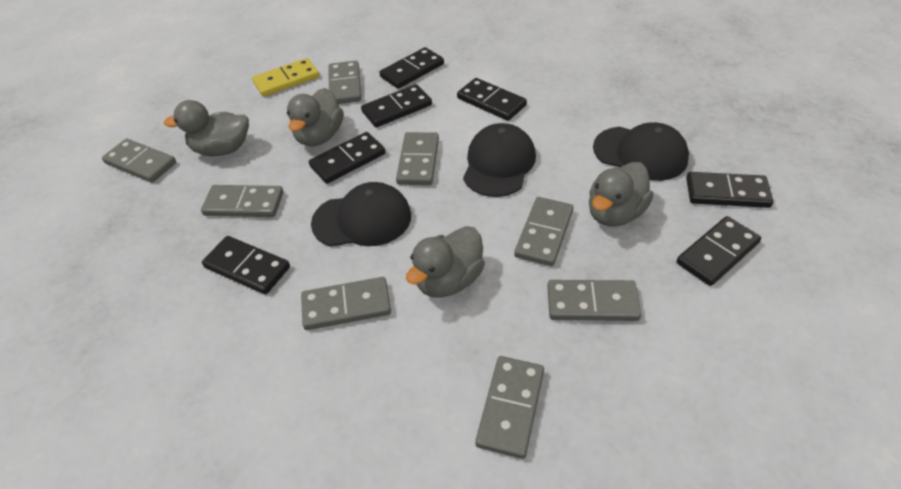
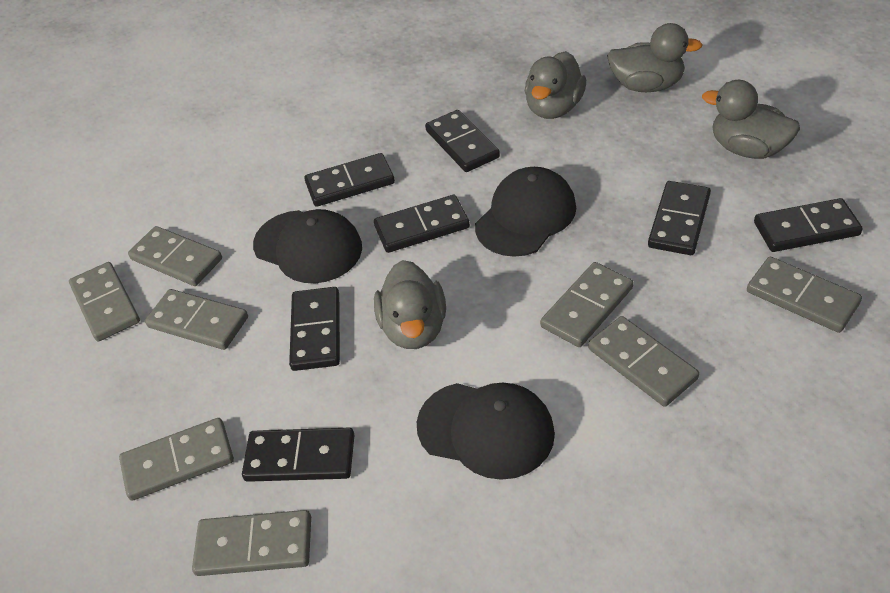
yellow domino: [252,58,319,97] = 1 -> none = 0

